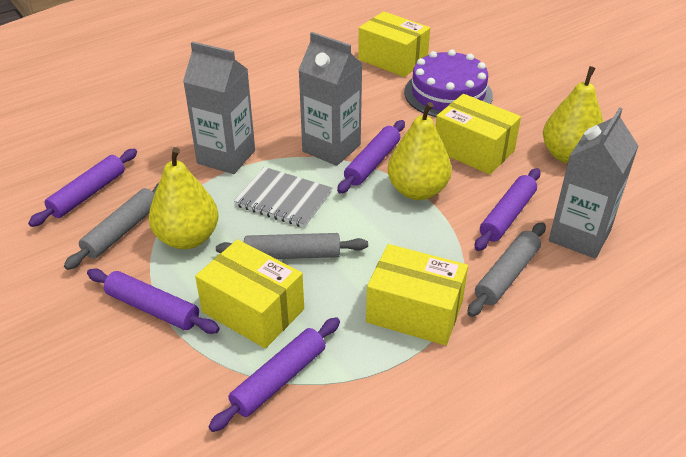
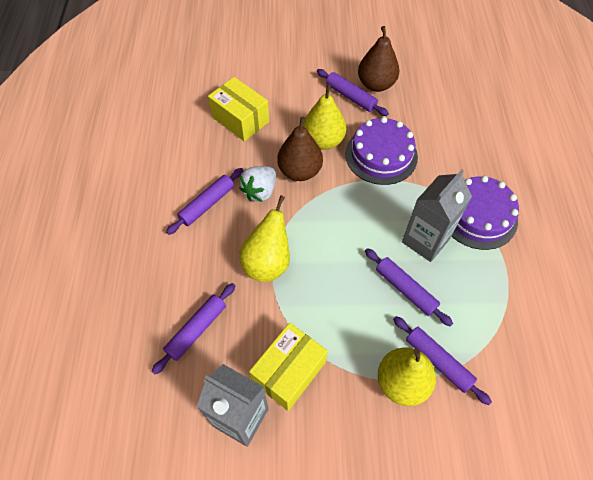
brown pear: none = 0 -> [277,117,323,181] [358,26,399,92] = 2
grey carton: [183,41,255,174] [298,32,362,166] [549,107,638,259] = 3 -> [197,364,268,447] [402,169,472,262] = 2
grey notebook: [234,167,332,228] = 1 -> none = 0
grey rolling pin: [64,183,159,270] [216,233,368,259] [467,222,546,317] = 3 -> none = 0
purple cake: [404,49,493,117] = 1 -> [345,117,418,185] [451,176,519,250] = 2
white strawberry: none = 0 -> [239,166,276,202] = 1
yellow box: [195,239,304,349] [358,11,430,77] [366,244,468,346] [435,94,521,175] = 4 -> [208,77,269,142] [249,323,328,411] = 2

